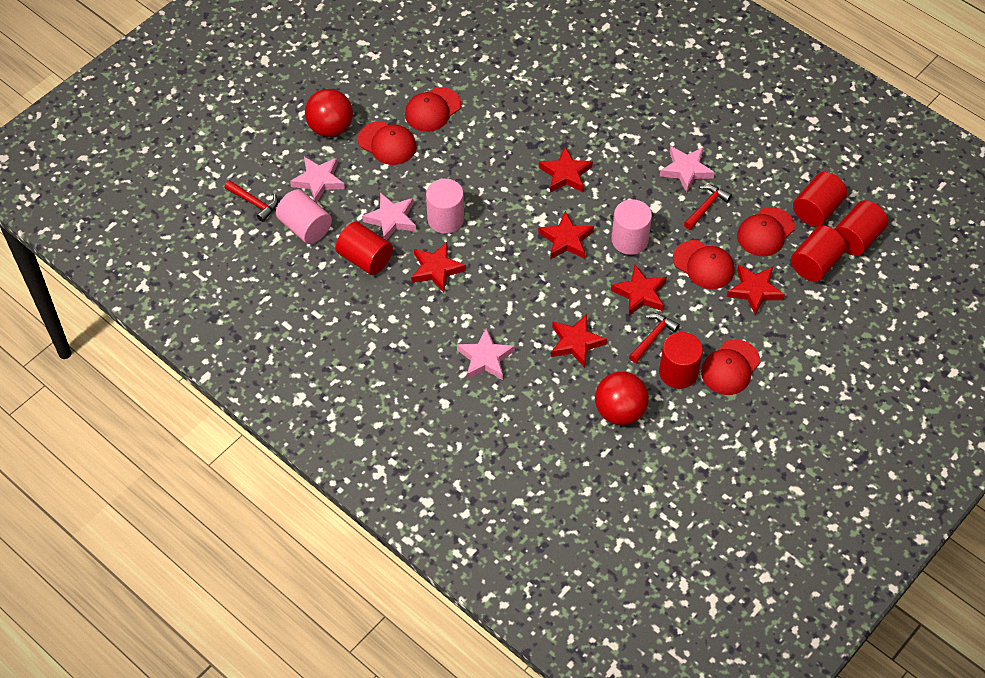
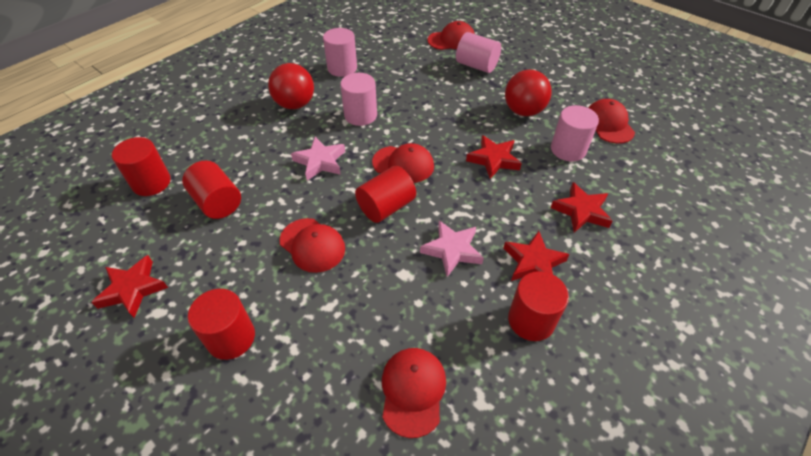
pink cylinder: [276,189,332,244] [426,179,464,234] [612,199,652,255] = 3 -> [323,28,357,77] [340,73,377,126] [456,32,501,73] [551,105,599,162] = 4
pink star: [290,157,345,203] [362,193,416,240] [457,328,515,380] [660,146,715,192] = 4 -> [291,137,345,180] [420,220,484,277] = 2
red hammer: [225,180,278,222] [629,313,680,363] [684,185,732,230] = 3 -> none = 0
red star: [411,242,466,293] [538,211,594,260] [539,147,593,192] [551,314,607,368] [611,265,667,316] [727,264,785,315] = 6 -> [91,255,168,318] [466,135,522,179] [503,231,570,281] [551,182,613,232] = 4

